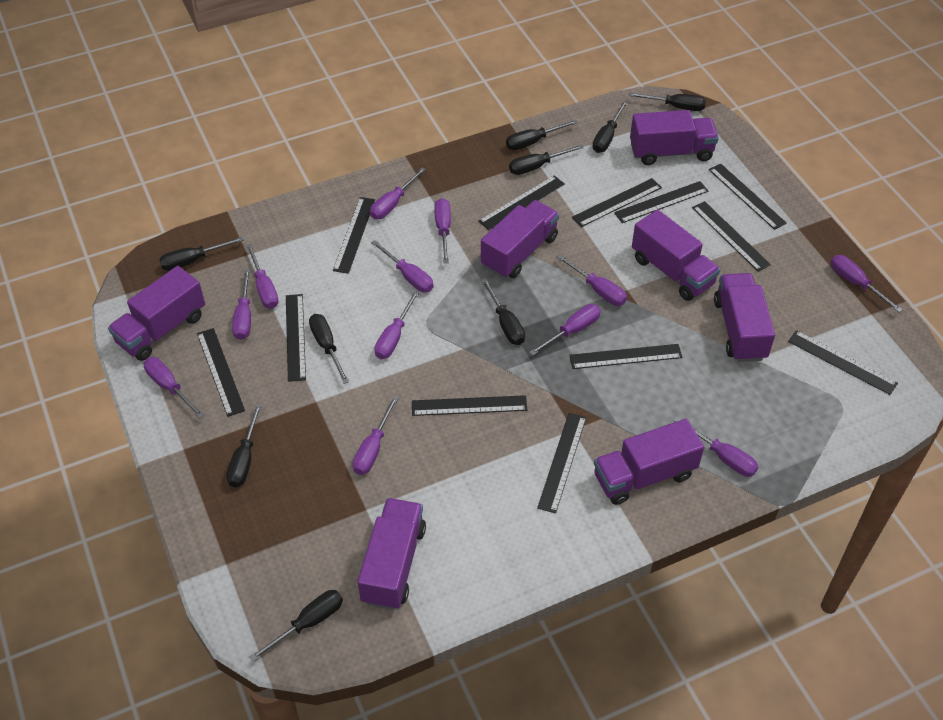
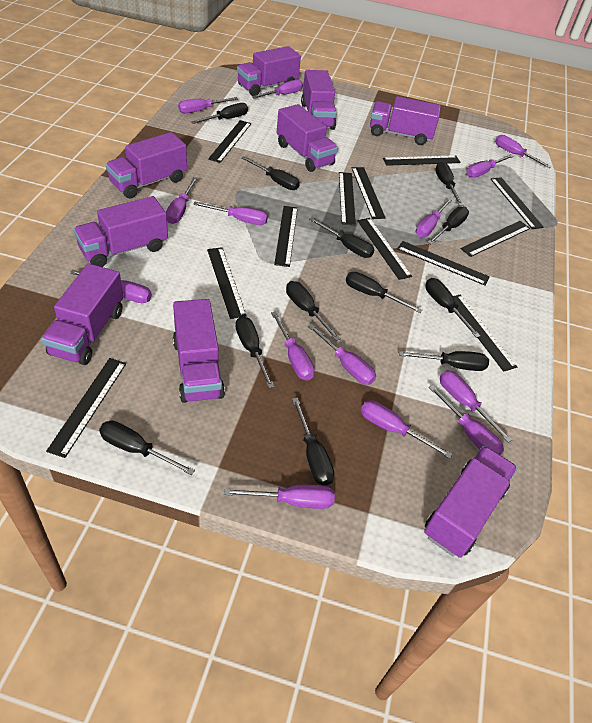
black screwdriver: [159,236,244,271] [227,404,262,487] [249,590,343,662] [309,314,349,384] [481,278,525,345] [506,120,578,150] [509,145,584,175] [593,101,628,153] [628,92,706,111] = 9 -> [99,420,195,475] [191,103,248,124] [235,316,274,388] [242,156,300,190] [286,281,341,341] [292,398,334,486] [309,218,374,258] [346,272,422,313] [399,351,489,371] [425,278,480,338] [427,206,469,244] [435,162,463,206] = 12
purple screwdriver: [143,357,204,418] [232,269,251,340] [246,244,279,309] [353,396,398,475] [370,168,426,219] [371,240,434,292] [375,291,419,359] [434,198,451,263] [529,304,601,355] [557,254,627,306] [673,417,758,477] [831,255,903,312] = 12 -> [70,270,152,303] [166,177,198,224] [178,97,238,113] [193,202,268,225] [224,485,335,509] [252,80,303,98] [271,311,315,381] [308,324,376,385] [361,400,452,459] [415,198,452,237] [429,385,504,455] [440,370,513,443] [466,154,514,178] [495,135,552,168] = 14
purple truck: [108,266,205,361] [358,498,426,610] [481,200,559,278] [594,419,704,505] [630,110,719,165] [632,209,720,301] [714,273,775,362] = 7 -> [41,263,123,365] [73,196,168,267] [105,132,187,199] [173,299,225,403] [237,46,301,96] [277,104,338,172] [301,70,337,130] [370,96,441,145] [424,446,518,558] = 9

